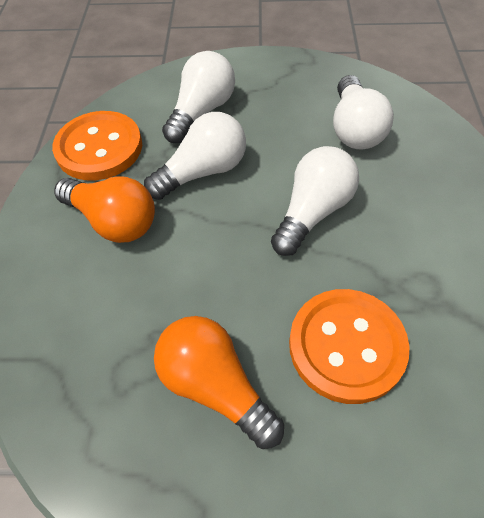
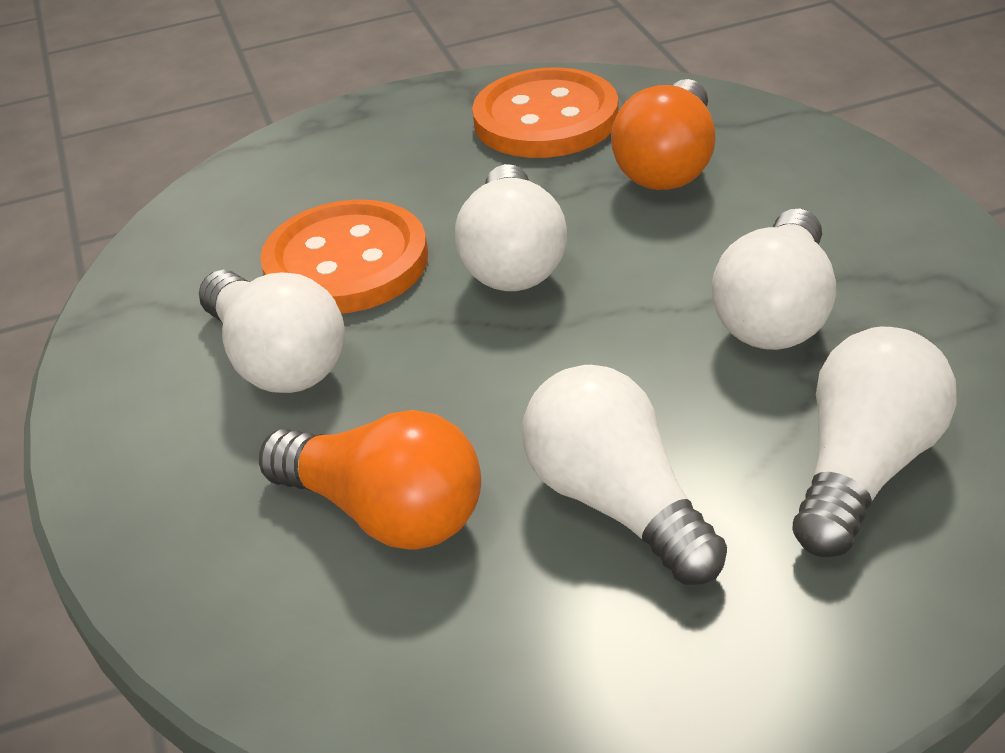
white light bulb: [144,112,246,200] [162,51,235,143] [271,146,359,256] [333,75,394,150] = 4 -> [199,270,345,393] [455,164,567,291] [522,365,727,585] [712,209,836,350] [793,326,957,557] = 5

